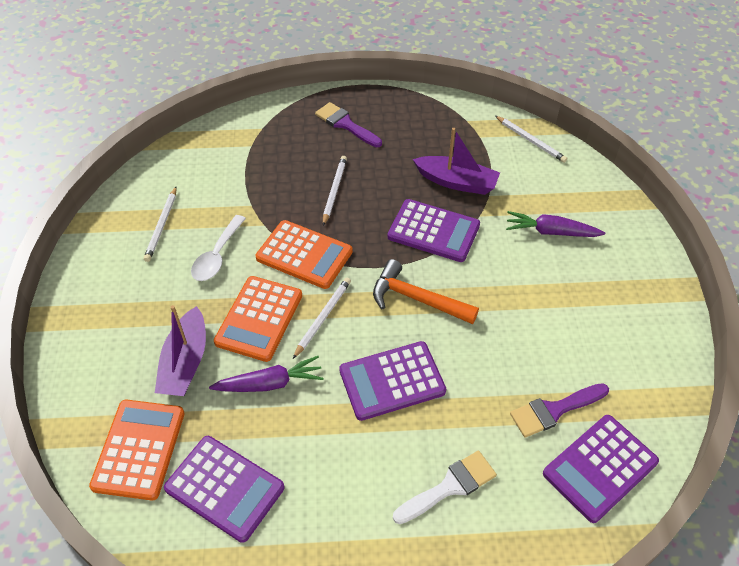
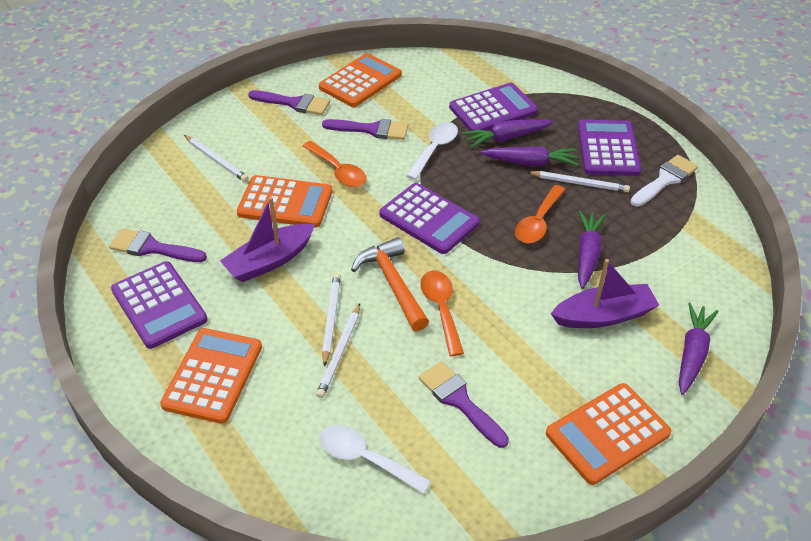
orange calculator: [89,400,185,501] [214,276,302,362] [256,220,353,289] = 3 -> [160,328,262,424] [237,175,332,228] [319,53,402,107] [546,383,671,485] = 4
orange spoon: none = 0 -> [303,141,367,187] [420,271,464,356] [515,185,565,243] = 3
purple brush: [315,102,382,147] [510,383,609,438] = 2 -> [109,228,207,262] [248,90,330,115] [322,119,409,140] [418,361,509,448] = 4
purple carrot: [209,356,324,392] [506,211,605,237] = 2 -> [462,119,554,148] [480,147,578,166] [578,210,606,289] [679,302,719,395] = 4
white spoon: [191,215,246,281] = 1 -> [319,425,431,494] [406,122,458,180] = 2

